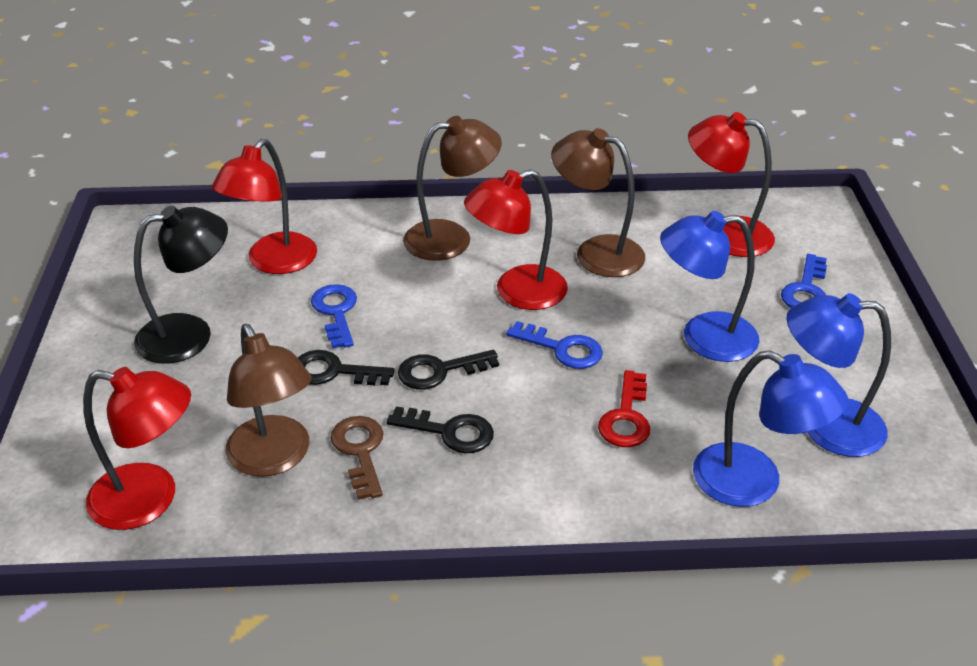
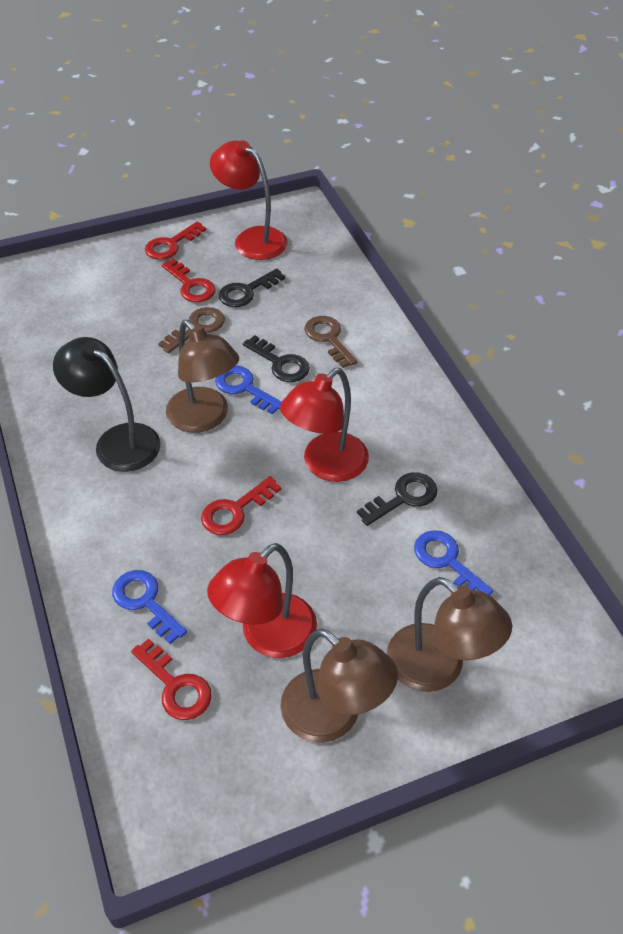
blue lamp: [660,211,760,362] [693,350,848,507] [787,293,891,457] = 3 -> none = 0
brown key: [331,416,383,500] = 1 -> [158,307,225,353] [304,316,358,368] = 2
red key: [598,370,650,447] = 1 -> [131,638,212,720] [145,222,206,260] [162,259,216,303] [201,476,281,535] = 4
red lamp: [83,367,191,530] [211,139,317,274] [464,169,568,310] [688,112,775,257] = 4 -> [207,543,317,658] [210,140,288,260] [280,368,369,482] = 3

